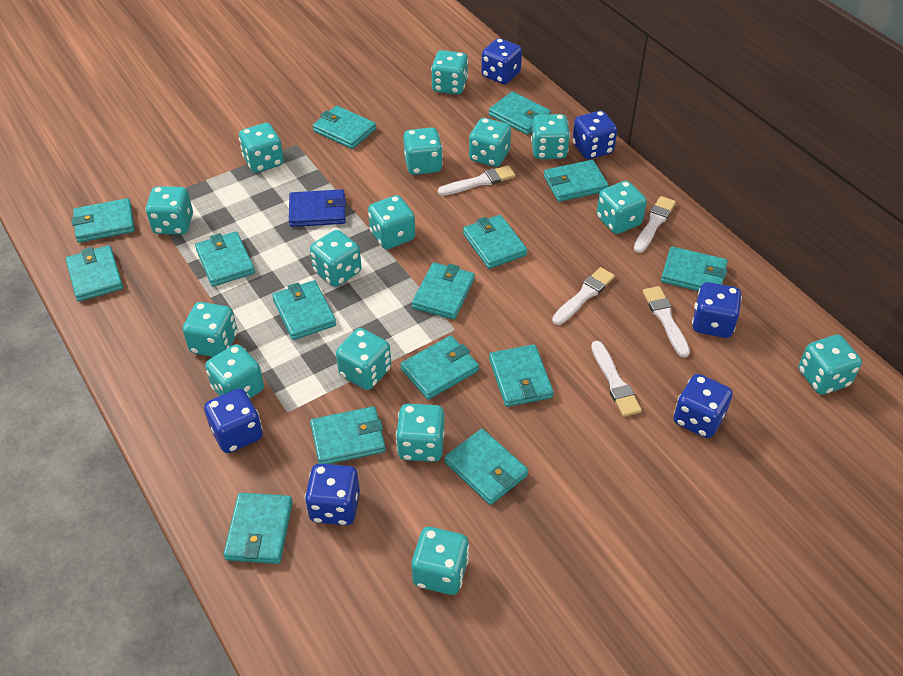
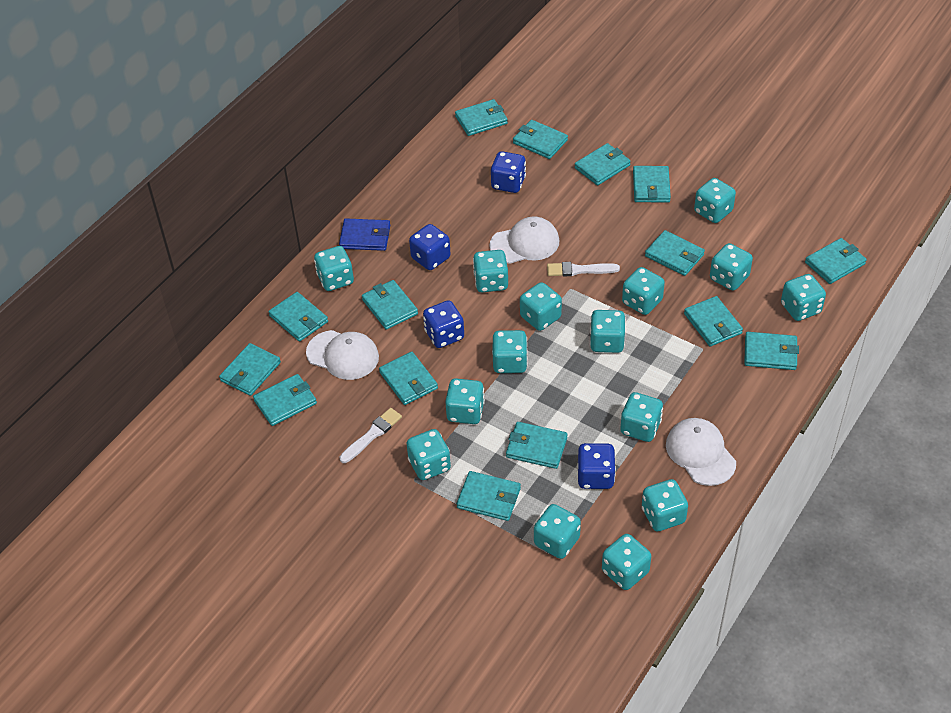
blue dice: [204,388,263,453] [305,464,360,525] [481,38,522,84] [572,111,617,159] [674,374,733,438] [692,282,742,338] = 6 -> [409,224,451,270] [423,300,464,348] [491,151,526,193] [577,443,616,489] = 4
white brush: [438,165,515,196] [552,267,615,325] [591,341,642,417] [634,196,676,253] [642,286,690,357] = 5 -> [340,408,402,463] [547,262,620,277] = 2
white cap: none = 0 -> [306,330,379,380] [490,216,559,264] [666,418,736,486] = 3

